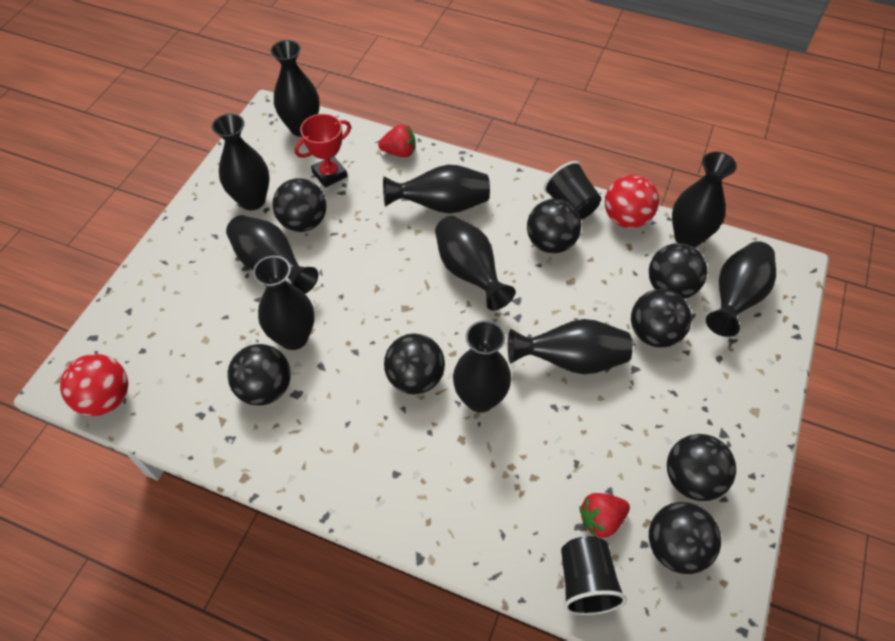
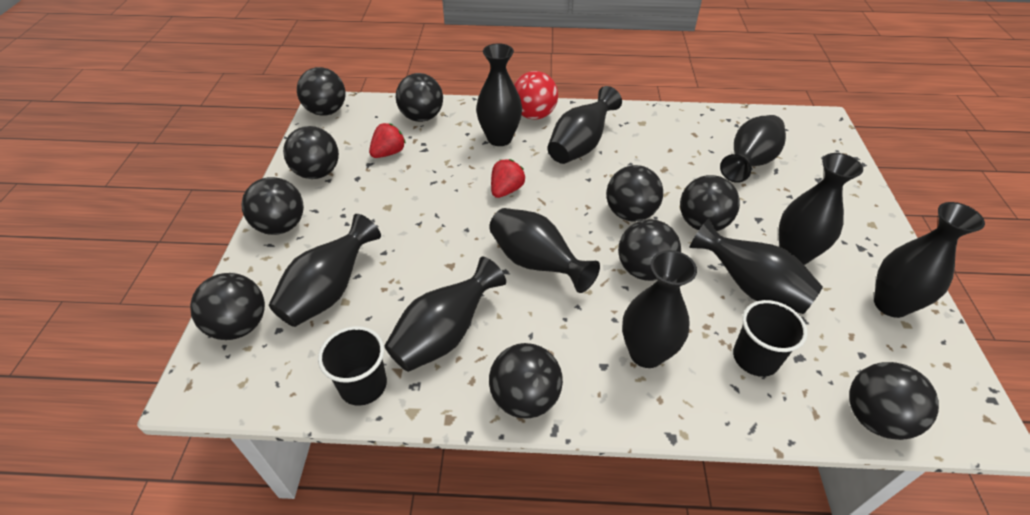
black ball: [227,344,291,406] [272,178,327,232] [384,333,445,394] [527,199,582,253] [631,289,692,348] [649,243,707,299] [649,502,721,574] [667,434,736,501] = 8 -> [190,273,265,340] [242,177,304,235] [283,126,339,179] [297,67,346,116] [396,73,443,122] [489,343,563,419] [606,165,663,222] [618,219,681,281] [680,175,740,231] [849,362,939,440] = 10
red ball: [60,354,128,416] [605,175,659,228] = 2 -> [514,71,558,120] = 1
red trophy: [295,114,351,188] = 1 -> none = 0

